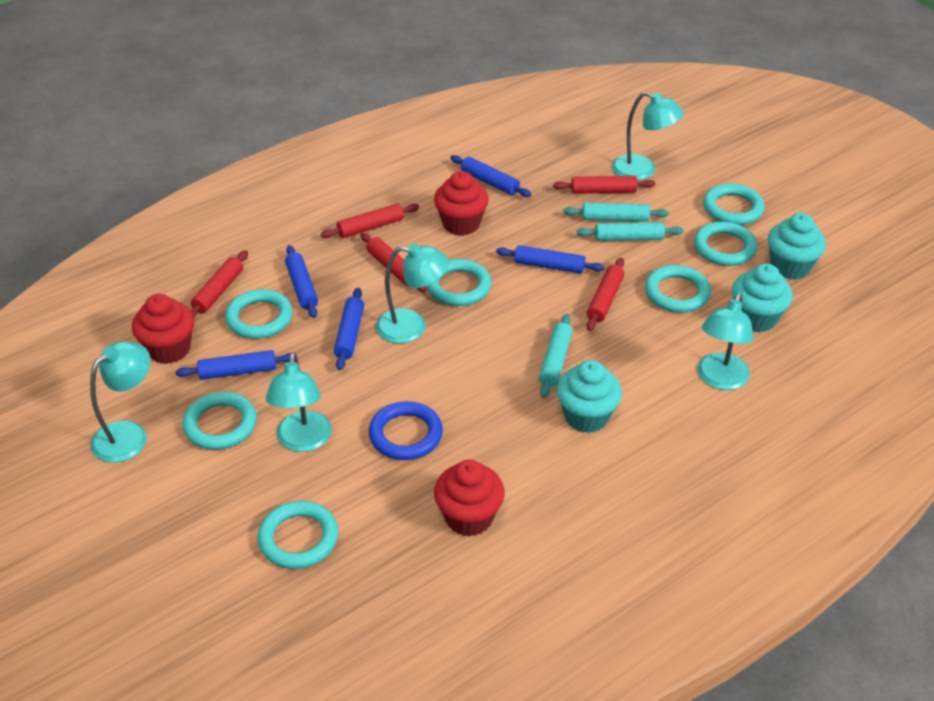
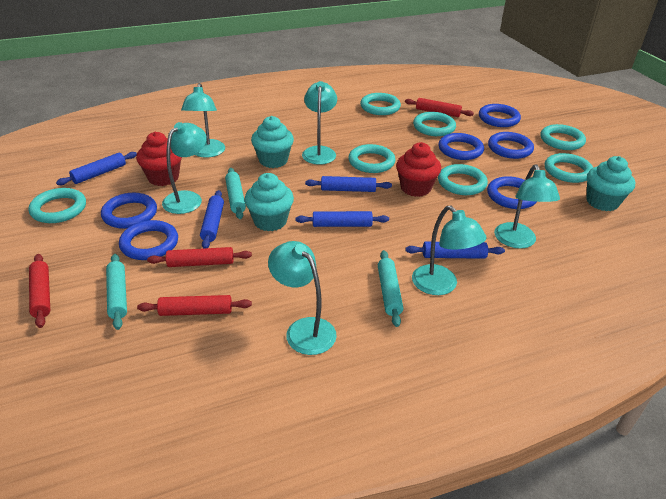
blue ring: [369,401,443,460] = 1 -> [101,193,157,229] [119,220,178,260] [438,133,484,160] [479,104,521,127] [487,176,536,209] [488,132,534,159] = 6
red cupcake: [132,294,194,364] [434,171,489,236] [434,460,505,536] = 3 -> [136,132,182,186] [396,142,441,197] = 2
red rolling pin: [191,250,248,318] [321,203,419,238] [360,233,427,292] [553,176,655,194] [586,258,624,331] = 5 -> [29,254,50,328] [137,295,252,316] [147,247,252,267] [405,98,474,117] = 4
turquoise lamp: [90,341,151,463] [266,353,332,452] [376,243,449,343] [612,92,684,180] [697,293,753,390] = 5 -> [162,122,207,214] [181,83,225,158] [268,241,337,355] [302,81,337,165] [412,205,487,295] [494,164,560,248] = 6

